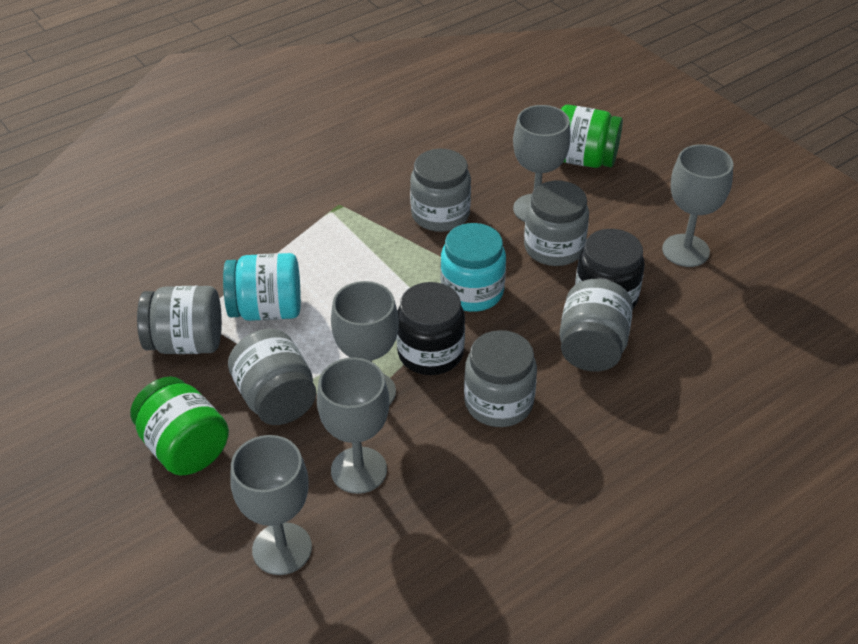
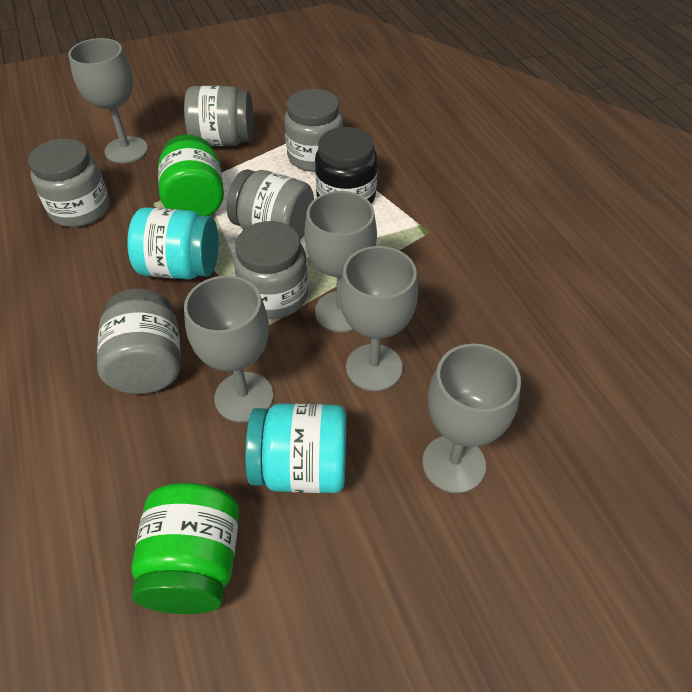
black jar: [396,282,465,375] [575,229,645,309] = 2 -> [315,127,377,204] = 1

